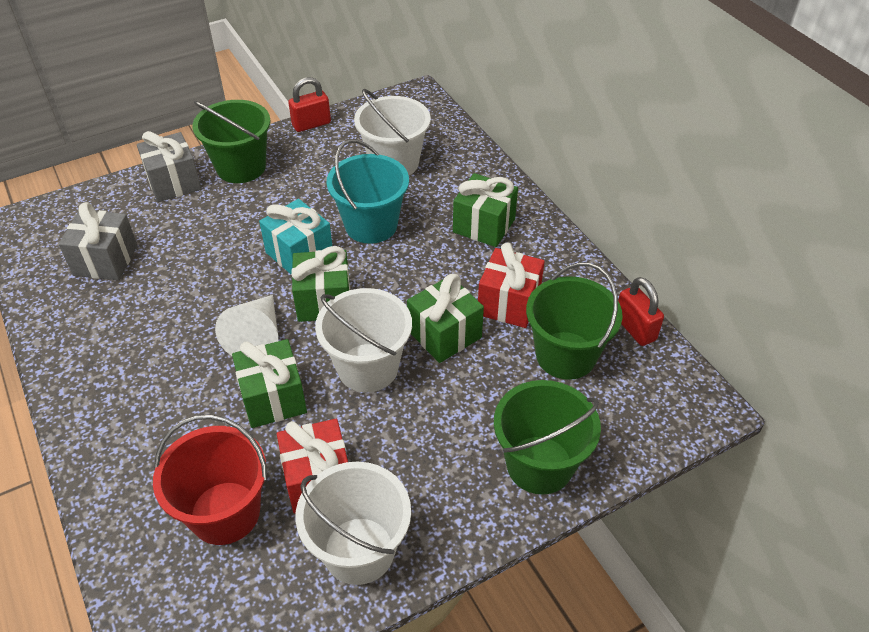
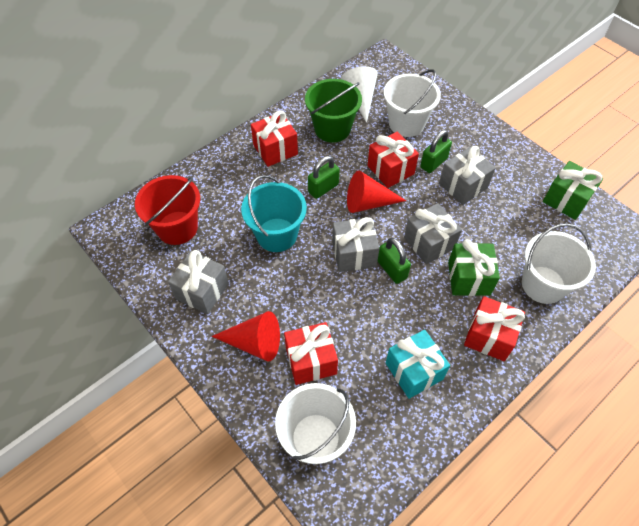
green bucket: [192,100,271,183] [494,380,601,495] [526,262,623,380] = 3 -> [305,79,362,142] = 1
green gift: [232,339,307,428] [291,246,350,322] [407,274,484,363] [453,173,518,247] = 4 -> [448,239,500,296] [543,161,603,220] = 2
green padlock: none = 0 -> [308,156,340,199] [378,238,411,284] [420,130,452,173] = 3
grey gift: [59,202,138,280] [137,131,202,202] = 2 -> [168,250,229,314] [332,217,380,272] [404,203,462,264] [439,146,496,205] = 4
red cone: none = 0 -> [212,311,280,362] [347,170,406,213] = 2
red gift: [277,419,348,514] [478,242,545,328] = 2 -> [251,110,298,167] [284,322,338,385] [367,131,419,188] [464,296,525,361] = 4
red padlock: [288,77,331,132] [618,277,664,346] = 2 -> none = 0

